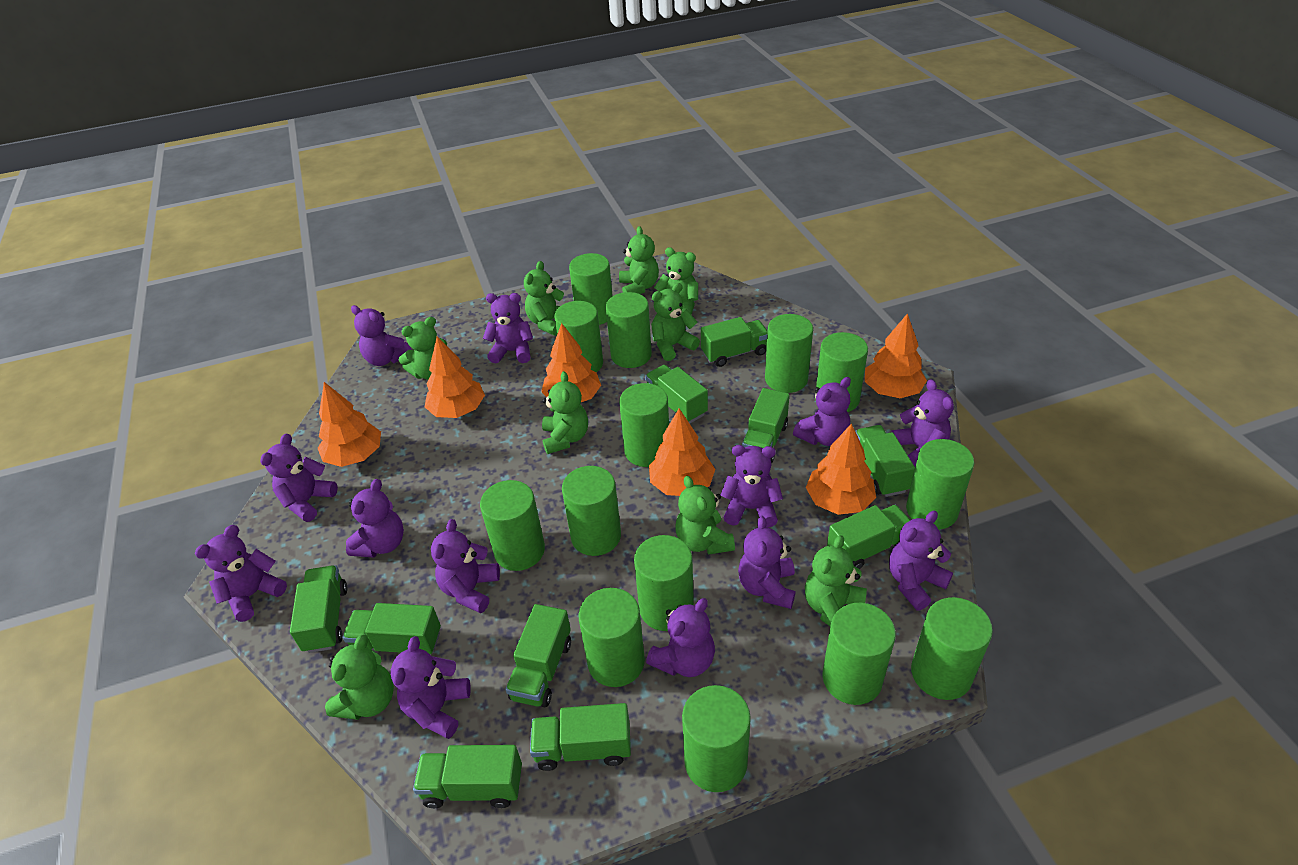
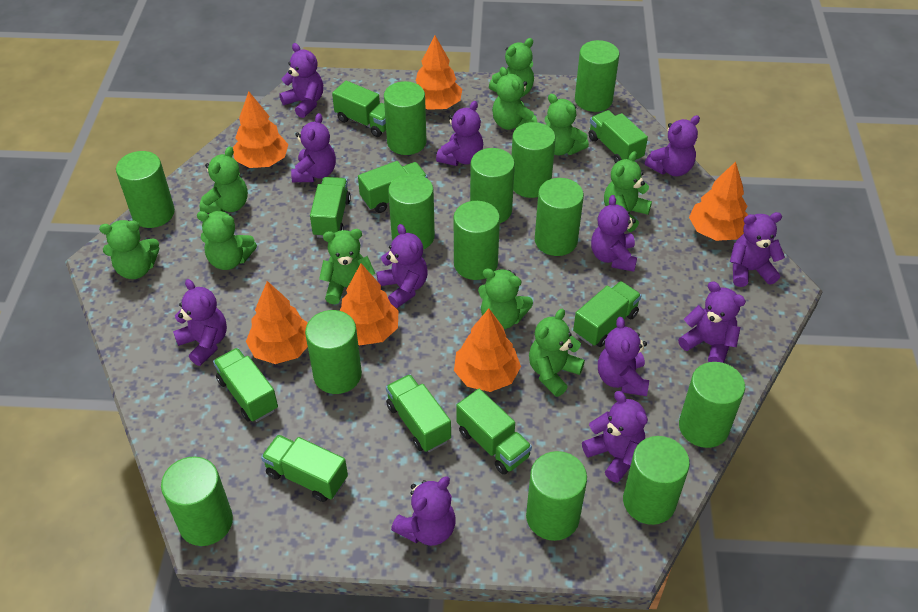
green cylinder: [480,480,545,571] [554,301,603,372] [562,466,621,556] [569,253,613,325] [578,588,645,687] [606,292,652,368] [619,383,669,467] [634,535,694,631] [682,685,751,792] [765,314,813,393] [815,332,868,412] [822,603,896,705] [906,439,974,530] [911,597,993,700] = 14 -> [116,151,175,228] [161,457,233,546] [305,310,362,394] [384,81,427,155] [388,174,435,250] [454,201,500,280] [470,148,515,223] [512,122,556,198] [526,451,587,541] [535,178,584,256] [575,40,619,112] [623,436,690,525] [679,362,745,448] = 13
green teddy bear: [325,635,394,720] [399,317,447,380] [524,261,564,336] [542,371,588,454] [619,226,659,294] [651,283,700,361] [654,247,698,315] [675,476,735,555] [805,535,867,626] = 9 -> [99,220,159,279] [197,211,257,270] [200,146,248,213] [319,229,375,304] [478,268,533,329] [489,38,534,97] [492,67,538,130] [529,309,585,397] [545,94,589,155] [604,151,652,232] = 10
green truck: [290,565,347,653] [342,603,441,654] [413,745,522,808] [506,604,571,707] [530,703,631,771] [645,365,708,423] [701,317,768,367] [742,388,789,464] [827,505,910,569] [855,425,915,497] = 10 -> [213,348,278,422] [261,434,348,502] [310,177,351,238] [332,81,386,137] [358,161,428,213] [386,374,451,452] [456,389,532,475] [573,281,642,347] [589,110,648,163] = 9
purple teddy bear: [195,525,287,622] [260,434,338,522] [346,479,404,558] [351,305,412,366] [391,636,471,739] [431,519,500,613] [483,293,533,364] [646,598,715,677] [721,445,783,528] [738,516,795,609] [793,377,851,446] [889,511,953,611] [891,379,954,467] = 13 -> [173,279,227,366] [279,43,323,118] [291,113,336,182] [376,224,428,308] [391,476,456,546] [436,101,483,166] [582,391,648,483] [591,195,637,272] [598,317,649,396] [645,115,700,177] [678,281,746,363] [730,212,785,287] = 12

